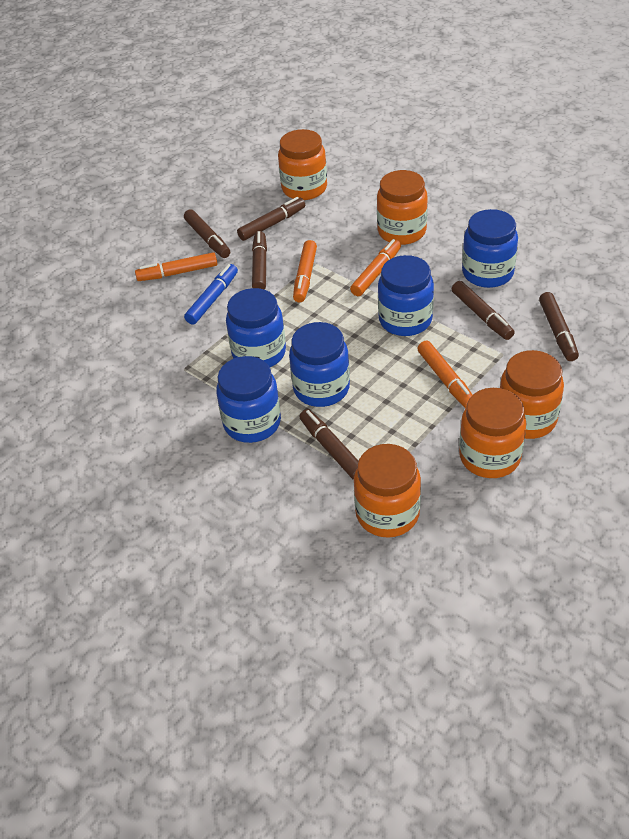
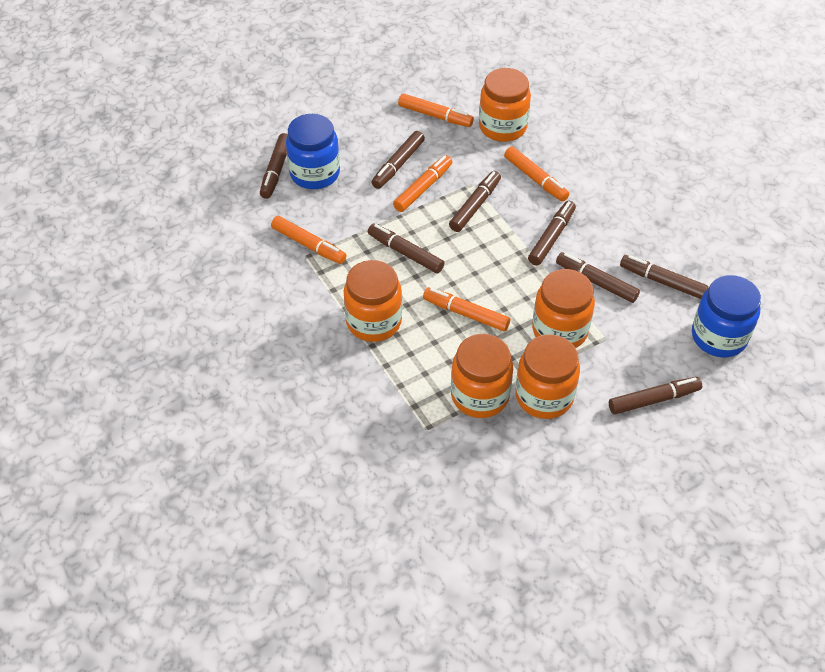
blue jar: [216,356,281,443] [226,288,286,367] [289,322,350,407] [378,255,434,336] [462,209,518,288] = 5 -> [286,114,340,189] [692,275,761,357] = 2
blue marker: [184,264,238,324] = 1 -> none = 0
brown marker: [184,209,230,258] [237,197,305,241] [252,231,267,290] [300,409,358,480] [452,281,515,340] [539,292,579,361] = 6 -> [260,133,288,199] [368,224,444,274] [371,131,425,189] [449,171,501,232] [528,201,576,266] [556,252,640,303] [609,377,702,414] [620,255,708,299] = 8
orange marker: [135,252,217,281] [293,240,317,303] [350,239,401,296] [417,340,473,408] = 4 -> [271,216,347,264] [393,155,452,212] [398,93,474,127] [423,287,510,332] [504,146,569,202] = 5

